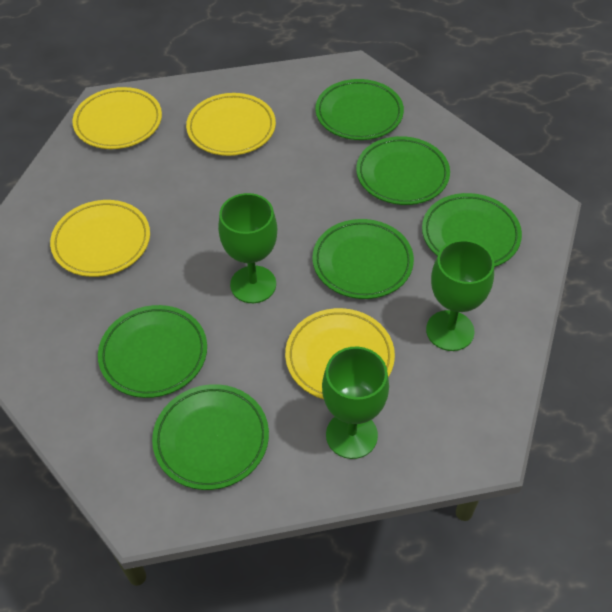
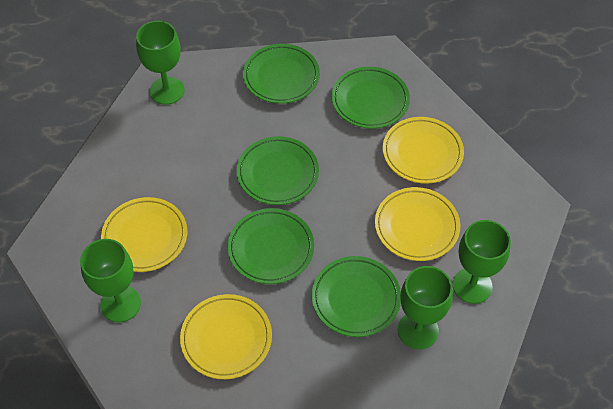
green goblet: [218,193,277,303] [322,347,389,459] [426,240,494,351] = 3 -> [80,239,141,322] [136,21,185,105] [398,266,453,349] [452,220,511,304] = 4
green plate: [98,305,207,398] [152,384,269,490] [313,219,414,299] [315,79,404,140] [356,136,450,205] [422,193,522,267] = 6 -> [228,208,314,284] [237,136,319,205] [243,44,320,104] [312,256,401,337] [332,67,410,129] = 5

